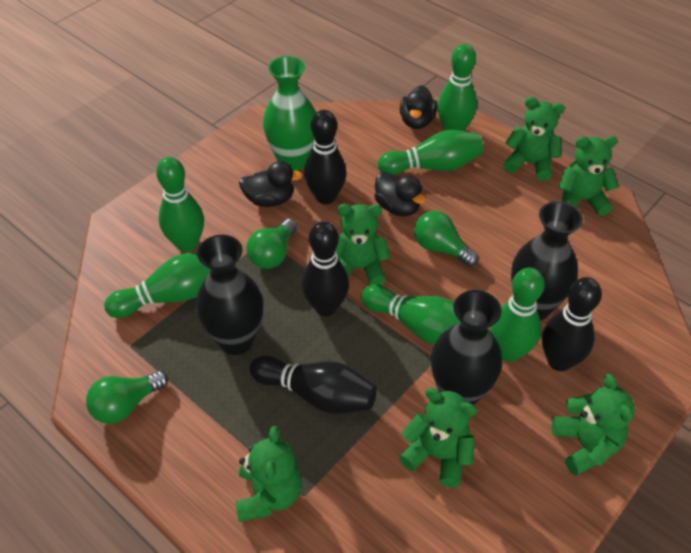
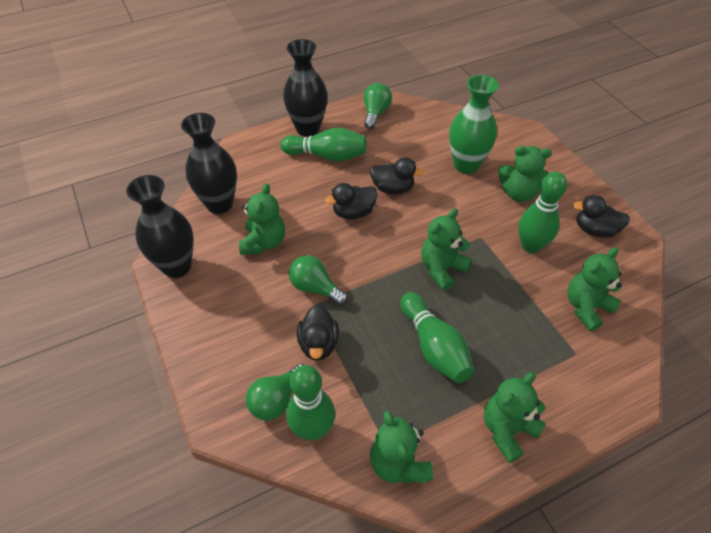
black bowling pin: [250,355,377,414] [301,221,349,316] [304,110,346,204] [542,277,602,371] = 4 -> none = 0
black duck: [239,161,303,207] [374,172,426,216] [400,85,437,129] = 3 -> [297,305,339,361] [325,183,377,220] [370,157,424,194] [573,195,630,238] = 4
green bowling pin: [104,253,211,318] [156,157,204,252] [361,284,460,345] [378,130,483,175] [437,44,477,131] [490,268,545,362] = 6 -> [280,128,367,162] [286,365,335,441] [400,292,474,383] [518,172,567,253] = 4

